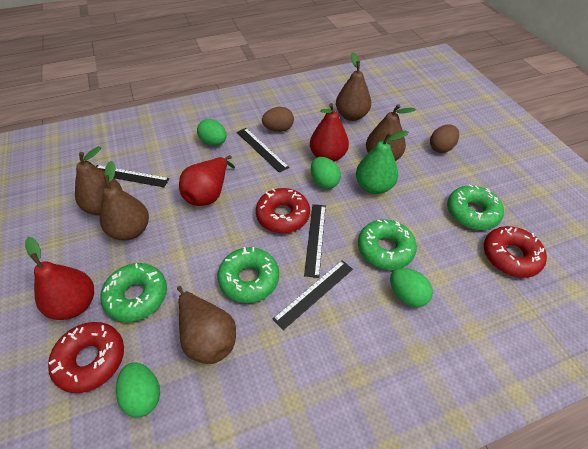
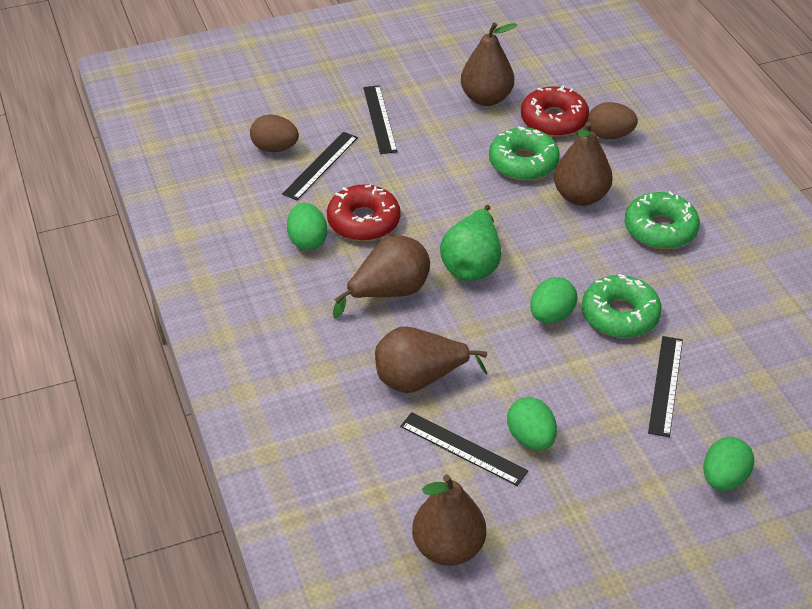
green donut: [100,263,167,322] [218,247,279,303] [358,219,417,270] [447,185,504,230] = 4 -> [489,127,560,181] [582,274,662,338] [625,191,700,249] = 3
red donut: [48,322,124,393] [256,188,310,233] [484,226,547,278] = 3 -> [327,184,401,241] [521,85,589,137] = 2
red pear: [25,237,94,320] [179,155,235,206] [310,103,349,162] = 3 -> none = 0

